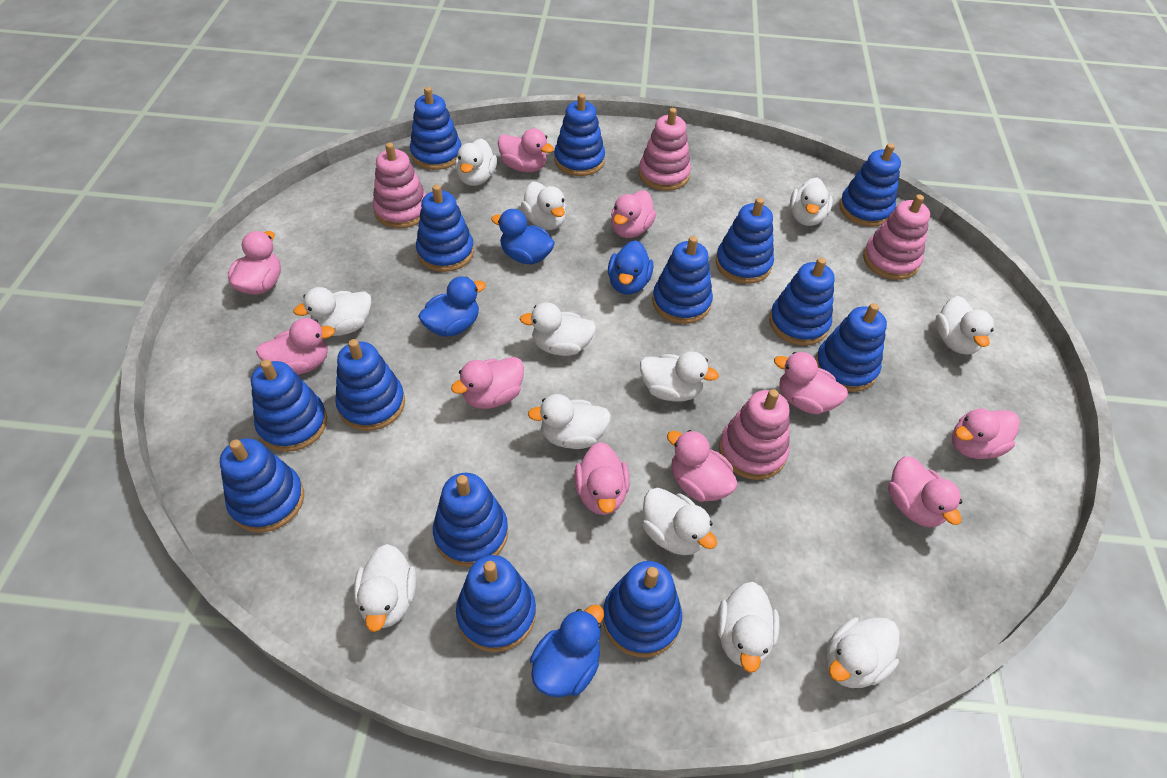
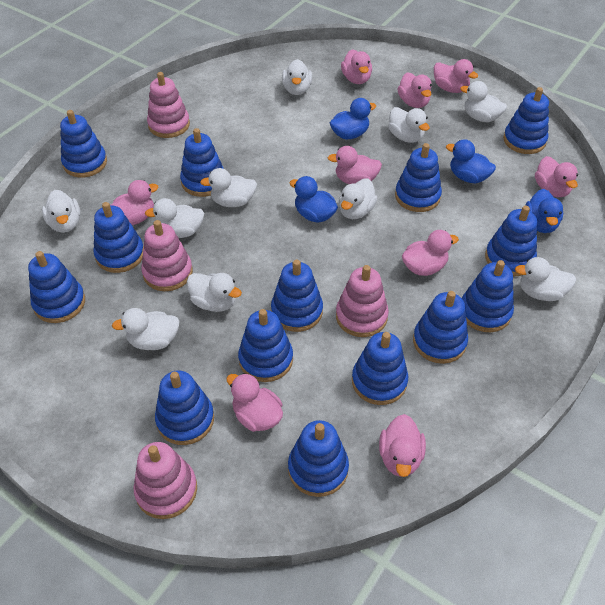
pink duck: [228,231,281,295] [256,318,335,375] [451,357,524,409] [498,128,554,172] [574,442,630,515] [611,190,656,238] [667,430,738,502] [774,352,848,414] [888,456,962,527] [952,408,1020,459] = 10 -> [111,180,159,225] [226,373,283,432] [328,146,382,184] [341,49,372,84] [379,414,426,477] [397,72,432,108] [402,230,459,276] [434,59,478,93] [535,156,578,197] = 9
white duck: [293,287,371,336] [354,544,416,632] [455,138,497,186] [520,302,596,356] [521,182,566,230] [528,394,611,449] [640,351,719,402] [642,488,717,555] [717,582,780,673] [790,177,833,226] [826,617,899,688] [935,296,994,355] = 12 -> [42,190,80,233] [112,308,180,350] [145,198,204,238] [187,273,242,312] [200,168,257,207] [282,59,312,95] [339,178,378,219] [388,107,430,143] [460,81,507,122] [515,257,576,301] = 10

